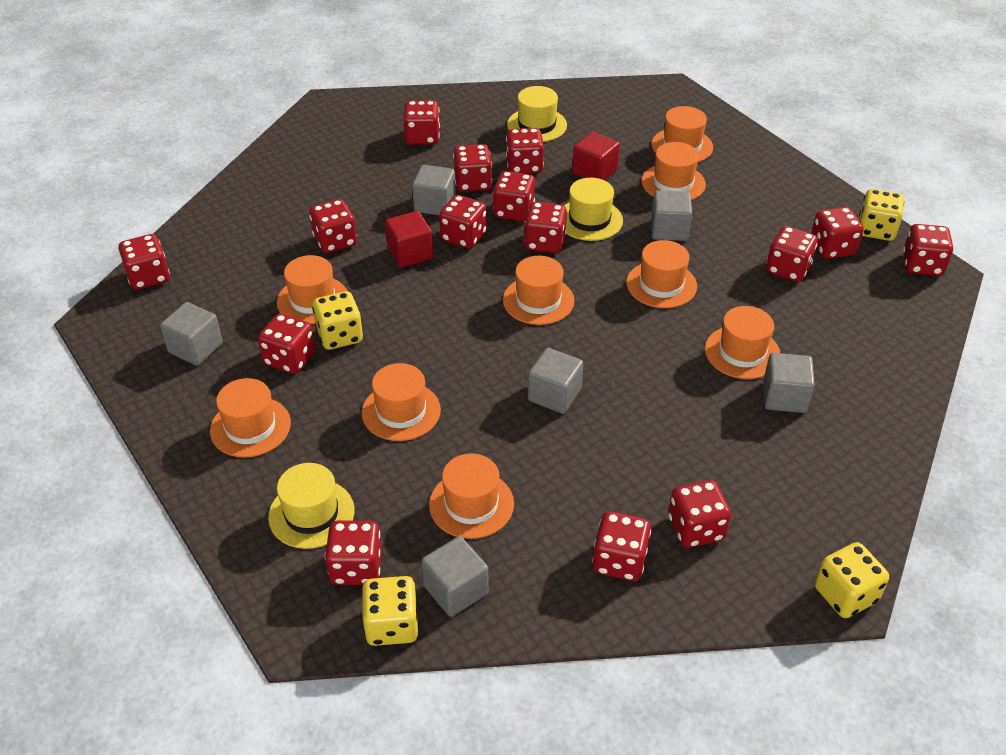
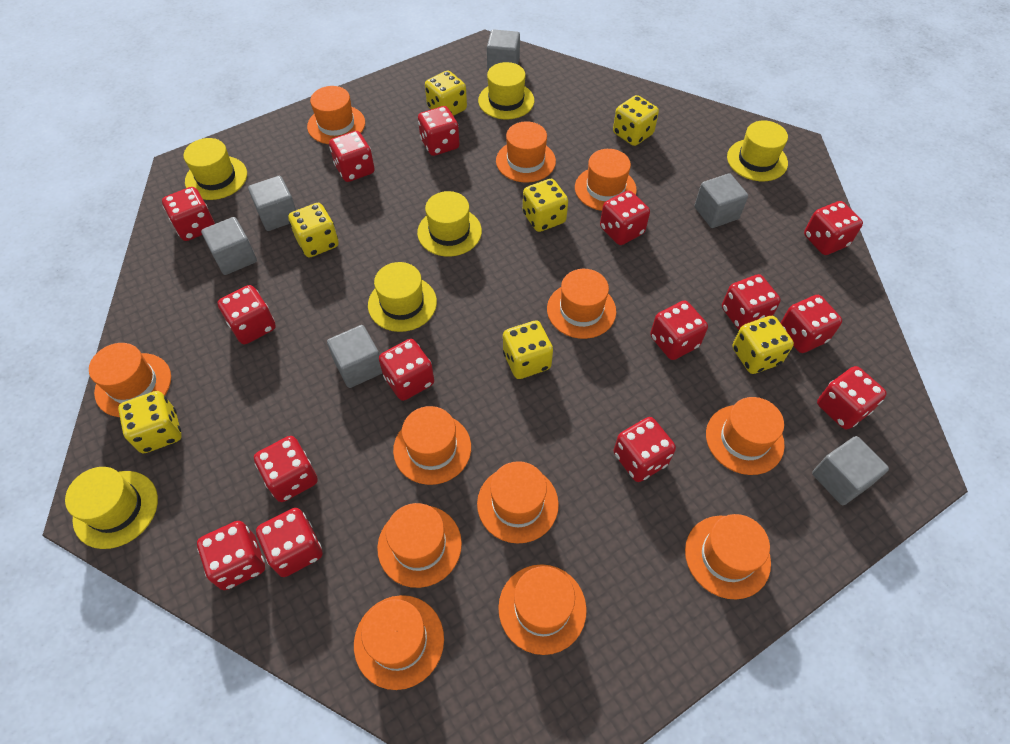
orange hat: [210,378,291,458] [277,255,347,325] [362,363,441,441] [429,453,514,539] [503,256,574,325] [626,240,697,308] [642,142,706,200] [651,106,713,162] [705,306,780,379] = 9 -> [89,343,171,417] [307,86,365,144] [354,595,444,690] [377,503,462,588] [393,406,471,485] [477,461,559,543] [496,121,556,183] [498,564,587,655] [547,269,616,339] [575,149,637,211] [685,514,771,600] [706,397,785,475] = 12
red cube: [385,211,433,268] [572,132,620,180] = 2 -> none = 0
yellow dice: [312,291,363,350] [362,576,418,646] [815,542,889,618] [859,189,904,241] = 4 -> [118,391,182,453] [288,203,339,257] [425,71,467,116] [503,320,553,379] [523,179,568,232] [613,95,659,146] [732,316,794,374] = 7
yellow hat: [268,463,354,549] [507,86,567,142] [564,178,623,241] = 3 -> [65,467,158,549] [183,138,247,200] [368,262,437,332] [417,191,482,257] [478,62,534,119] [727,121,788,181] = 6

